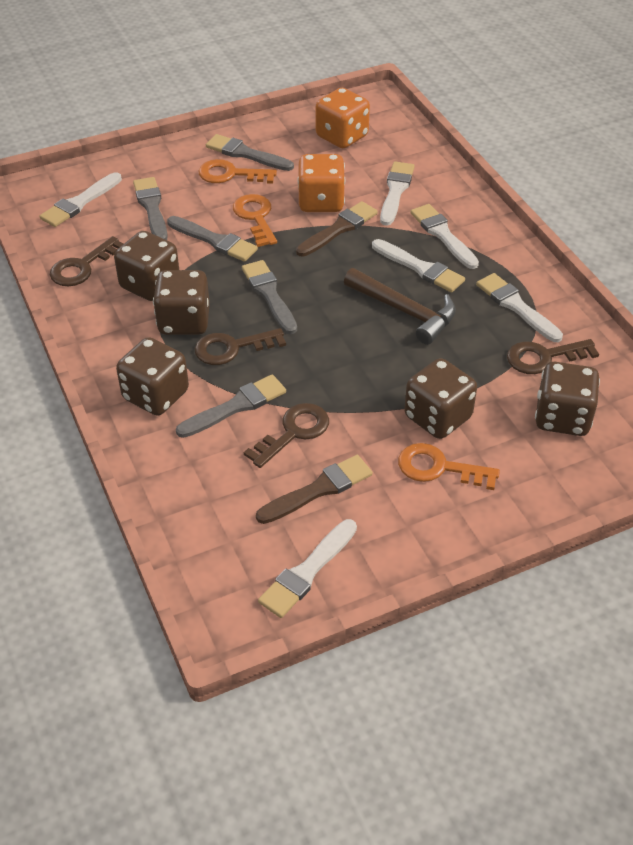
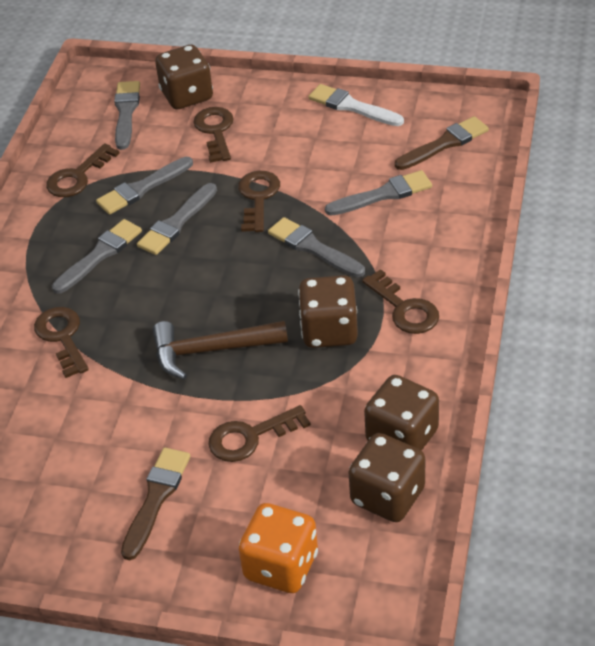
brown dice: [114,231,179,301] [116,337,189,416] [153,270,210,335] [404,358,477,439] [535,362,600,436] = 5 -> [155,45,213,109] [298,275,358,348] [348,433,425,522] [364,375,439,451] = 4
brown key: [50,236,124,286] [195,328,286,365] [244,403,329,468] [507,339,599,374] = 4 -> [34,307,89,378] [46,143,120,197] [193,107,234,163] [209,405,311,462] [238,171,280,232] [362,269,439,334] = 6
grey brush: [133,177,168,240] [167,216,258,262] [176,374,286,438] [206,134,294,171] [242,260,297,334] = 5 -> [52,219,142,294] [96,157,193,214] [114,81,140,150] [137,183,217,255] [268,217,365,278] [325,170,432,216] = 6
orange dice: [297,154,346,212] [316,88,370,148] = 2 -> [239,503,318,593] = 1
orange key: [199,159,277,184] [233,194,277,247] [398,443,500,490] = 3 -> none = 0
white brush: [39,172,122,227] [258,519,357,618] [372,239,465,292] [380,162,415,226] [410,204,479,269] [476,273,563,342] = 6 -> [308,84,404,126] = 1

